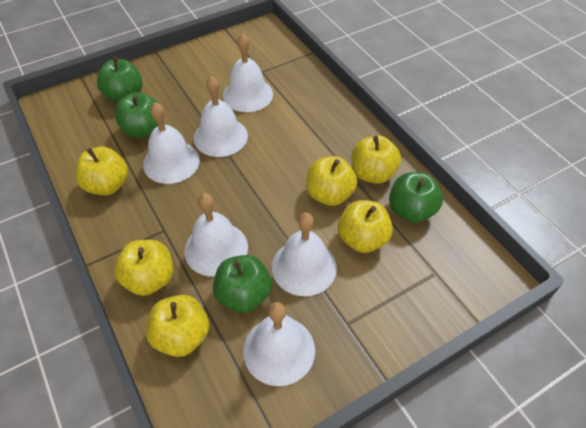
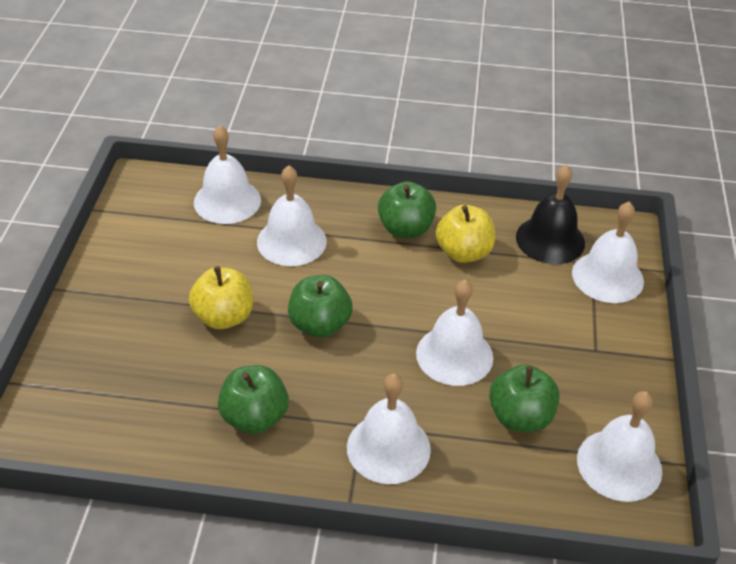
black bell: none = 0 -> [516,164,585,264] = 1
yellow apple: [75,147,128,195] [114,240,173,296] [146,295,209,357] [306,156,357,206] [338,200,393,253] [352,135,401,184] = 6 -> [189,266,253,329] [436,205,495,263] = 2

